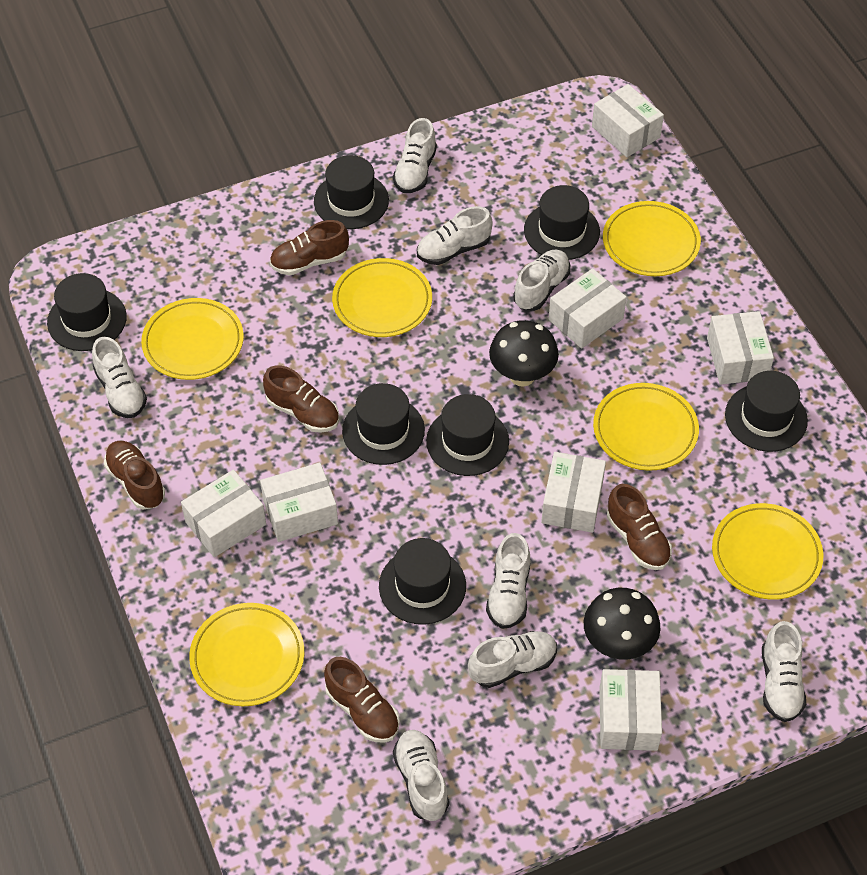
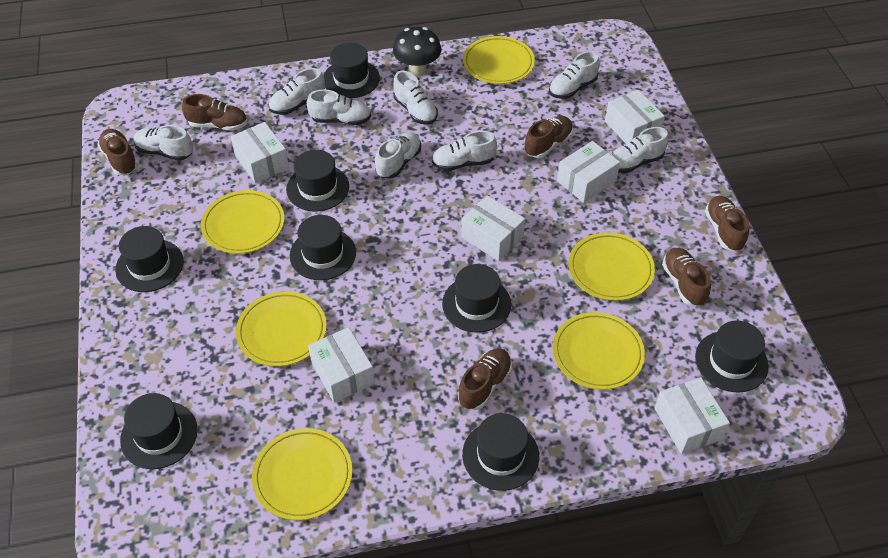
black hat: [47,273,127,351] [314,155,389,229] [342,383,425,465] [379,538,466,625] [426,394,509,476] [524,185,600,260] [725,371,808,452] = 7 -> [115,226,184,292] [120,393,198,469] [286,150,349,212] [289,215,356,280] [323,43,380,98] [442,264,511,333] [462,413,539,491] [695,321,769,392] = 8
black mushroom: [489,320,559,387] [584,588,660,660] = 2 -> [393,27,442,77] = 1
brown shoe: [104,441,165,510] [263,365,339,433] [270,220,349,275] [324,657,400,743] [607,484,672,570] = 5 -> [97,129,138,175] [182,94,247,131] [458,348,512,410] [524,116,573,158] [662,248,711,306] [705,196,749,252] = 6
white box: [181,470,266,557] [260,462,338,542] [541,452,606,533] [549,268,627,349] [592,84,664,157] [599,669,662,751] [707,311,774,385] = 7 -> [231,122,289,183] [308,327,375,403] [461,195,525,261] [557,141,620,203] [605,90,665,144] [654,377,730,454] = 6

